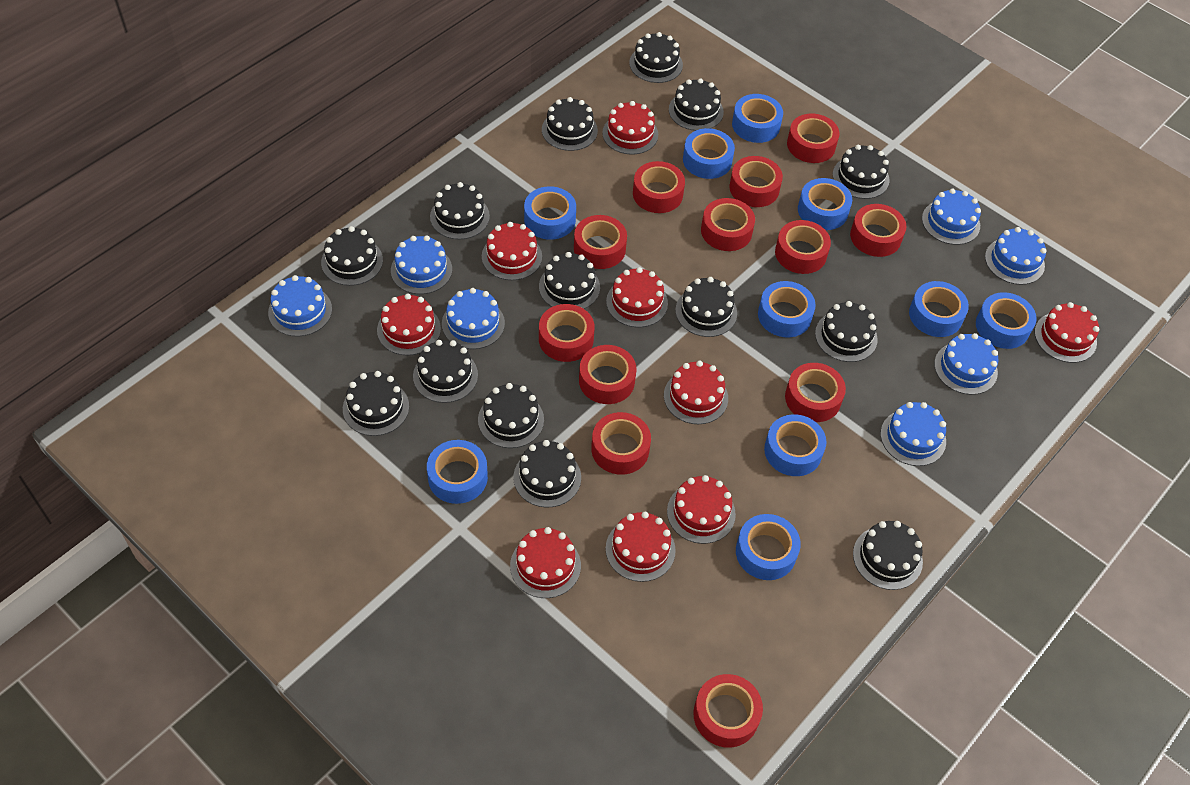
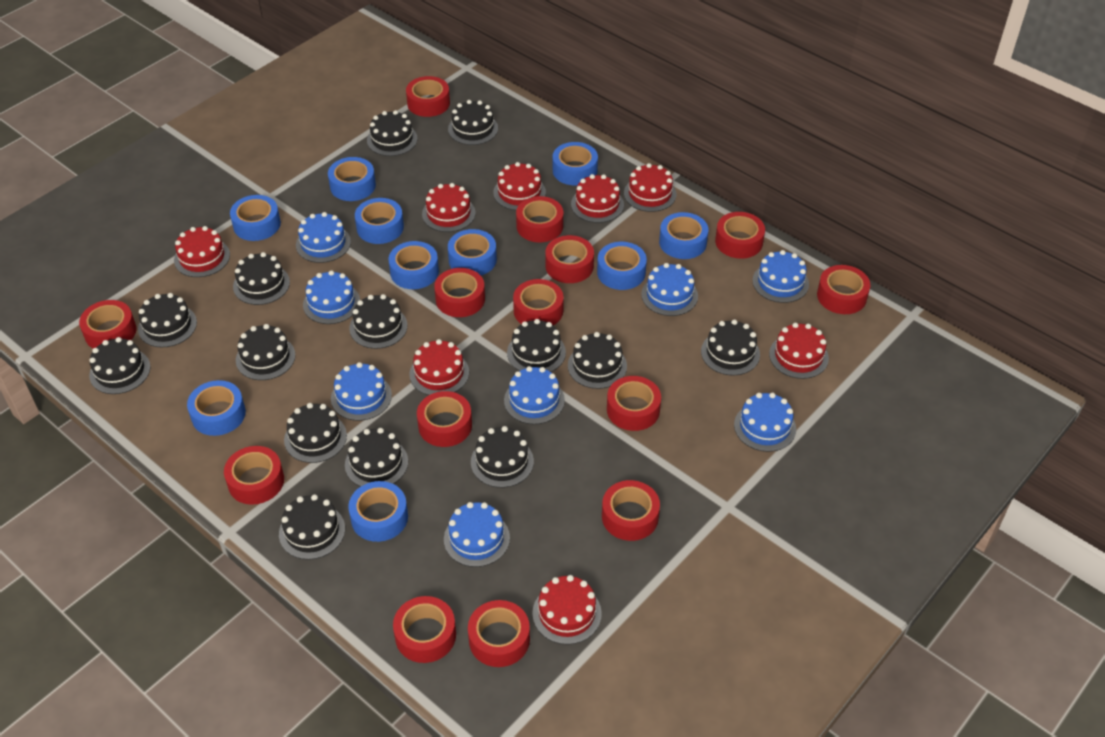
blue cake: [268,275,332,337] [391,235,452,294] [442,288,505,349] [881,402,946,466] [922,189,981,245] [934,333,998,395] [985,227,1046,285] = 7 -> [296,212,351,263] [303,270,360,324] [331,362,392,421] [444,502,510,567] [504,366,565,424] [641,263,698,316] [734,392,796,452] [752,250,809,303] = 8
red cake: [377,294,441,356] [482,222,542,280] [510,527,581,598] [602,101,658,155] [606,267,668,327] [606,512,676,582] [664,361,728,424] [667,475,736,544] [1035,302,1100,363] = 9 -> [174,226,230,277] [409,339,469,395] [422,183,476,232] [493,162,546,210] [532,575,602,645] [571,174,624,223] [624,163,676,212] [769,323,829,379] = 8
red tape: [539,304,595,362] [574,215,627,269] [579,345,636,404] [591,412,651,475] [633,161,685,213] [693,674,763,748] [701,198,755,251] [729,156,783,207] [775,220,831,274] [785,363,846,422] [787,114,839,163] [850,204,907,257] = 12 -> [79,300,136,348] [224,446,284,505] [393,596,456,663] [406,76,450,117] [417,391,472,447] [434,268,485,317] [468,600,530,667] [513,279,564,325] [516,196,563,242] [545,235,594,283] [602,480,660,541] [607,376,661,431] [715,212,765,259] [817,265,870,314] = 14

